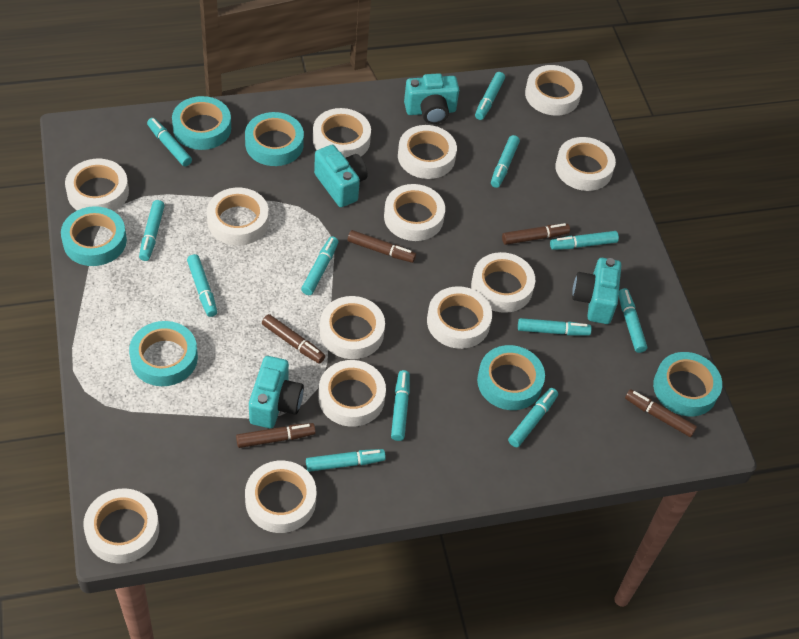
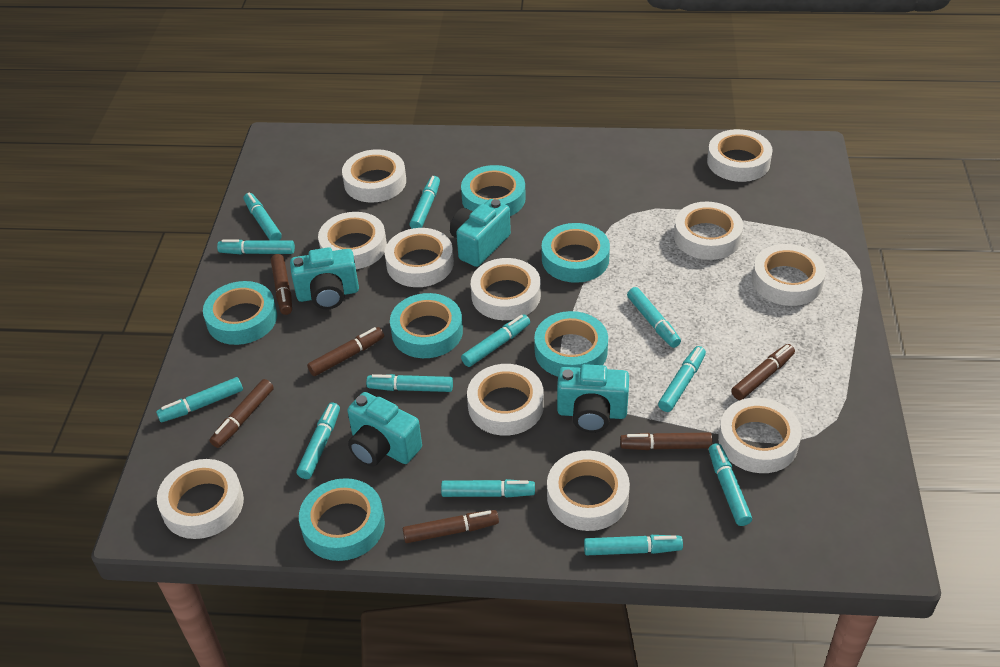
brown marker: [236,423,316,448] [262,314,325,364] [348,230,416,263] [502,223,570,245] [625,389,697,437] = 5 -> [210,379,274,448] [271,254,292,315] [307,327,384,376] [403,510,499,543] [620,432,713,450] [731,344,795,400] = 6
white tape: [65,159,129,211] [83,488,159,564] [207,187,269,245] [245,460,316,533] [313,108,371,158] [318,360,386,427] [320,296,385,359] [384,184,445,241] [398,125,457,179] [427,286,492,349] [471,252,535,313] [525,65,582,116] [555,137,616,191] = 13 -> [157,459,244,539] [318,212,387,269] [342,149,406,203] [385,228,454,287] [467,364,544,436] [471,258,541,320] [547,450,630,531] [674,202,743,260] [707,129,773,182] [718,398,802,473] [752,244,826,306] = 11

